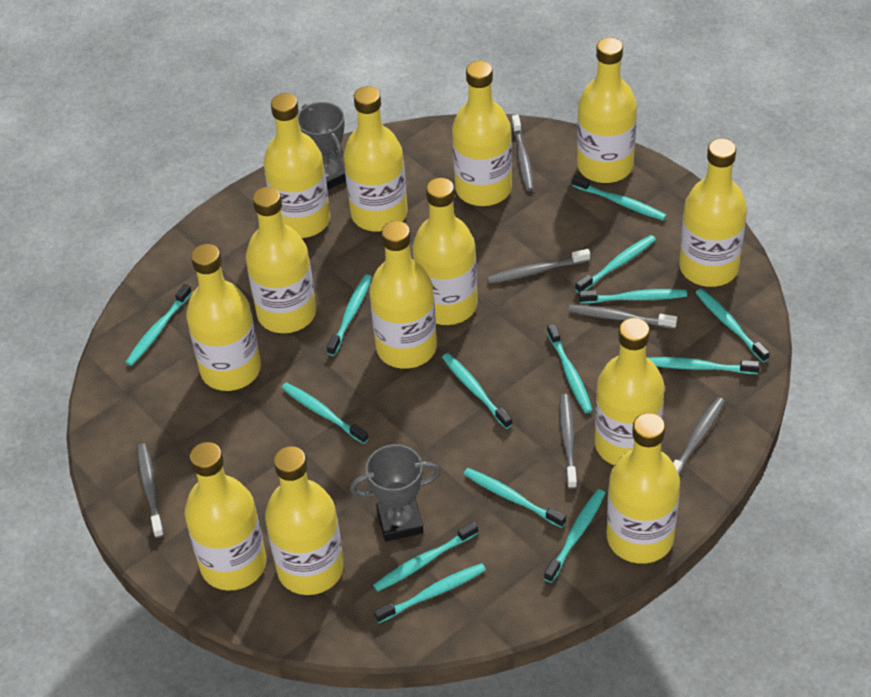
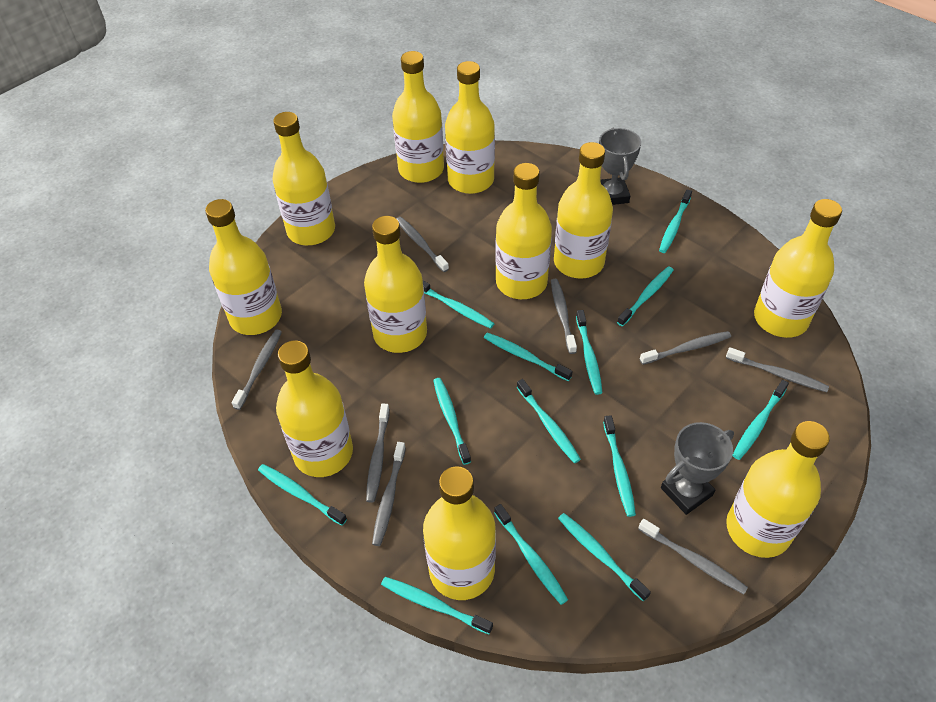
grey toothbrush: [137,443,164,538] [487,249,590,284] [512,115,534,191] [559,394,577,489] [568,305,677,329] [673,397,725,475] = 6 -> [231,330,282,410] [366,403,390,503] [372,442,406,546] [397,217,449,272] [551,279,577,354] [638,519,748,594] [640,331,731,365] [726,347,829,392] = 8
turquoise toothbrush: [125,284,192,366] [281,382,369,444] [327,274,372,356] [373,521,478,591] [374,563,486,623] [442,353,513,429] [464,468,566,528] [544,489,605,583] [547,323,593,413] [572,175,667,220] [575,235,656,293] [579,289,687,304] [648,357,760,374] [695,289,770,362] = 14 -> [258,464,347,526] [381,577,493,634] [423,281,494,329] [433,378,471,465] [484,332,573,381] [494,504,568,605] [517,379,581,463] [558,513,651,601] [576,310,602,395] [603,415,636,517] [617,266,674,326] [659,189,692,253] [732,380,789,460] = 13
yellow bottle: [184,442,267,591] [186,244,261,391] [246,187,316,333] [263,93,330,238] [265,446,344,595] [343,86,408,232] [369,221,437,369] [413,178,478,325] [452,61,512,206] [577,37,637,183] [595,318,664,465] [607,413,680,564] [679,138,747,287] = 13 -> [205,199,282,335] [272,112,335,245] [276,341,353,477] [364,216,427,353] [392,51,444,183] [423,466,496,600] [445,61,495,194] [495,163,552,299] [554,142,613,279] [726,421,830,558] [754,199,842,338] = 11

